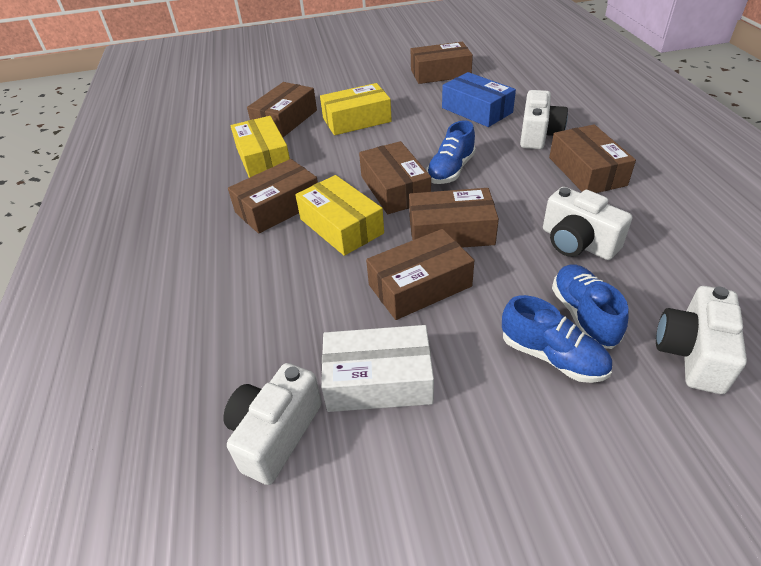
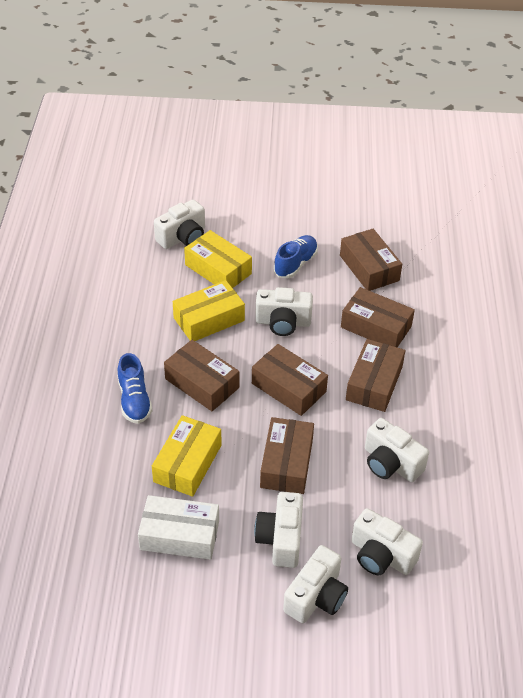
blue box: [442,72,516,127] = 1 -> none = 0
blue shoe: [426,120,476,184] [502,295,612,383] [552,264,629,349] = 3 -> [118,353,152,424] [273,235,318,278] = 2
brown box: [228,159,318,234] [247,82,317,137] [359,141,431,214] [366,229,474,320] [409,188,499,248] [411,42,473,84] [549,125,636,193] = 7 -> [164,340,239,411] [252,344,328,416] [260,417,314,494] [340,229,402,291] [341,287,415,347] [346,339,405,412] = 6
white camera: [224,363,322,485] [520,90,568,149] [543,187,632,260] [656,286,747,394] = 4 -> [154,199,205,249] [254,492,303,568] [255,287,313,336] [283,545,348,623] [351,508,423,575] [365,418,429,482] = 6

